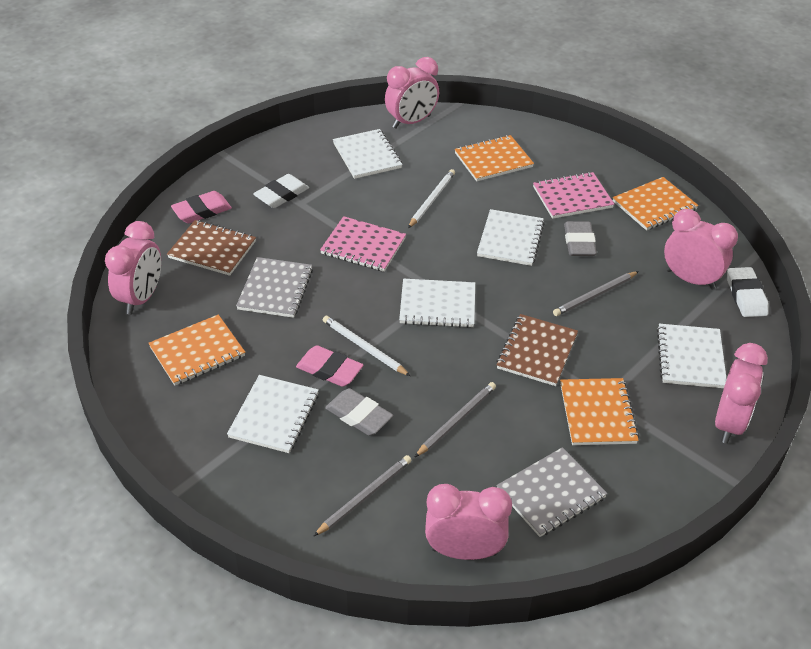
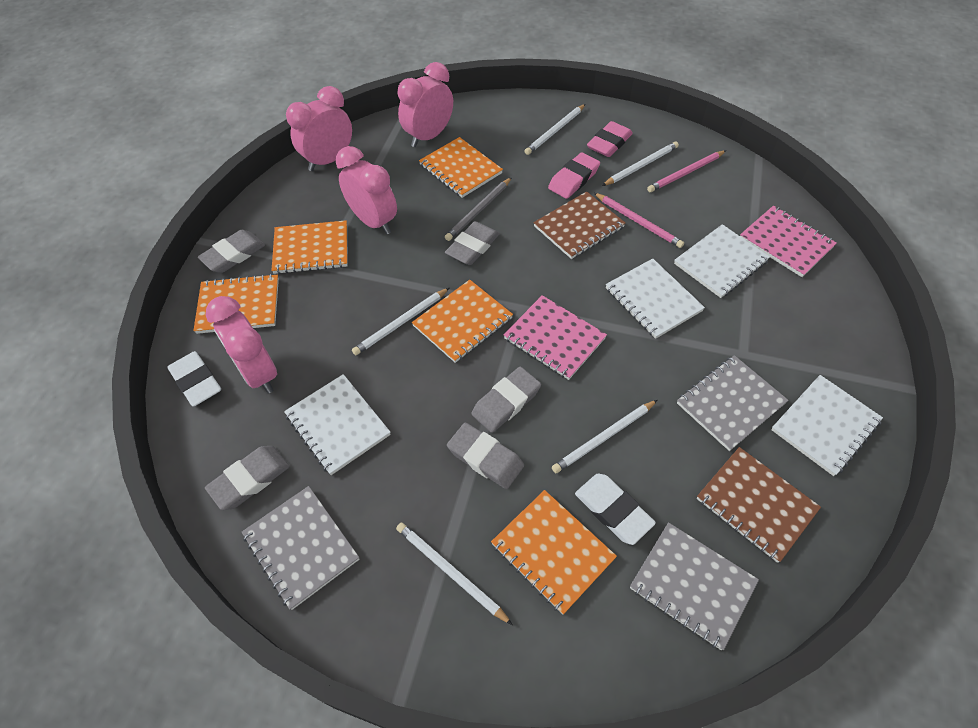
grey eraser: [325,388,393,435] [564,221,597,256] = 2 -> [198,230,265,273] [205,446,289,510] [445,221,500,265] [447,422,524,489] [471,367,541,433] = 5
grey notebook: [236,257,313,318] [496,447,607,537] = 2 -> [242,486,359,610] [630,522,759,650] [677,355,789,451] = 3
grey pencil: [314,455,412,536] [415,382,496,457] [553,271,639,316] = 3 -> [445,177,512,241] = 1
orange notebook: [148,314,245,386] [455,135,534,181] [560,378,639,445] [613,177,699,230] = 4 -> [193,274,279,334] [271,220,348,274] [412,280,513,363] [419,137,503,198] [491,490,617,615] = 5
pink clock: [105,221,161,315] [385,57,439,129] [425,484,512,560] [664,209,738,290] [715,343,768,444] = 5 -> [206,296,277,394] [286,86,352,171] [336,146,397,235] [397,62,453,147] = 4
pink pencil: none = 0 -> [594,193,684,248] [647,150,726,192] = 2
white notebook: [227,375,319,453] [333,129,402,179] [399,279,475,328] [477,209,545,266] [657,324,727,388] = 5 -> [284,374,391,475] [606,258,705,339] [674,224,770,298] [771,375,883,476] = 4
white pencil: [323,316,410,376] [408,169,455,228] = 2 -> [352,288,449,355] [396,522,513,625] [525,104,586,155] [552,400,657,473] [602,142,679,186] = 5

